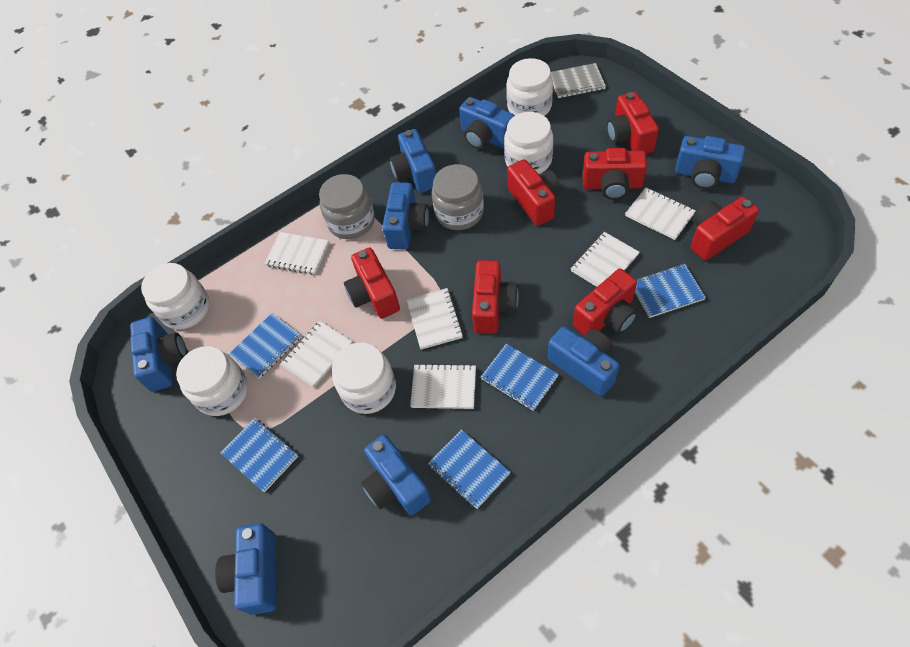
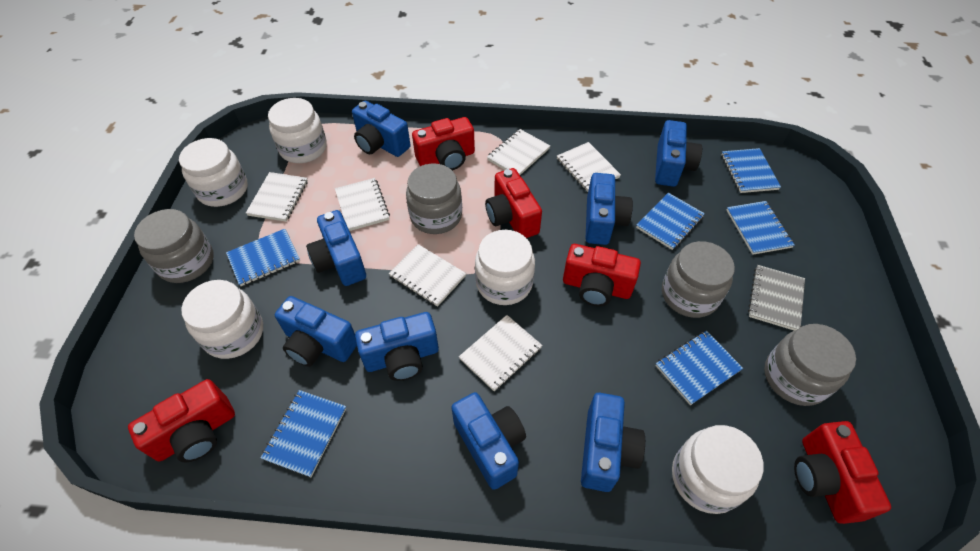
blue notebook: [220,418,298,493] [229,313,301,378] [428,429,510,509] [481,344,559,411] [635,264,706,318] = 5 -> [226,229,300,286] [261,390,346,477] [636,193,705,250] [655,331,743,405] [721,148,781,193] [726,201,795,255] = 6
grey jar: [319,174,375,239] [432,164,484,230] = 2 -> [134,209,214,283] [406,164,462,234] [662,241,735,318] [764,324,856,406] = 4
red camera: [344,247,400,319] [472,260,519,334] [507,159,561,226] [573,269,638,335] [583,148,647,200] [607,92,659,154] [690,197,759,261] = 7 -> [128,379,235,462] [412,117,475,170] [485,168,542,238] [563,244,641,306] [794,421,891,524] = 5

